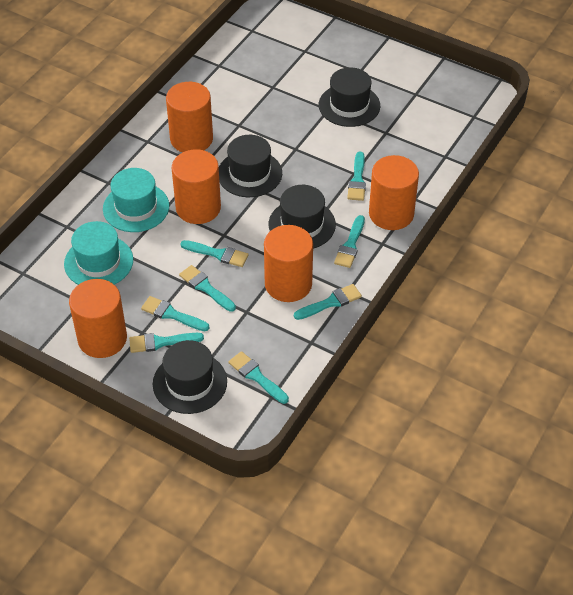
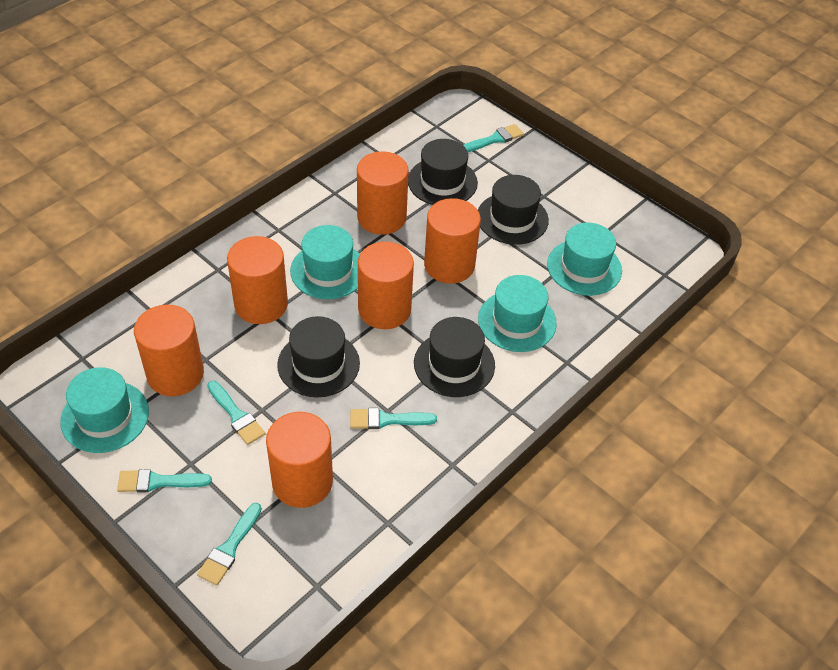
orange cylinder: [69,279,127,358] [166,82,213,152] [172,149,221,224] [264,225,313,302] [369,155,419,230] = 5 -> [134,305,204,396] [227,236,288,324] [266,412,333,508] [357,152,409,235] [358,242,414,329] [424,198,481,284] = 6
turquoise brush: [129,333,204,353] [141,296,210,331] [179,265,236,312] [180,240,249,267] [228,351,289,404] [294,284,362,320] [334,215,365,268] [347,152,366,201] = 8 -> [117,469,212,493] [197,503,262,586] [207,381,265,445] [350,408,437,429] [463,124,524,152] = 5
turquoise hat: [64,221,133,285] [103,168,169,232] = 2 -> [60,367,149,453] [290,225,360,299] [478,275,557,352] [547,223,622,296] = 4

